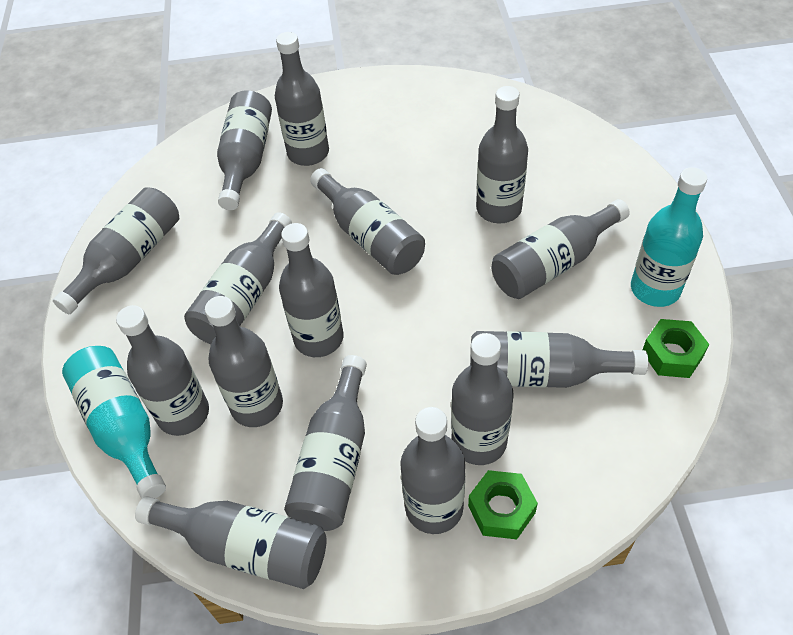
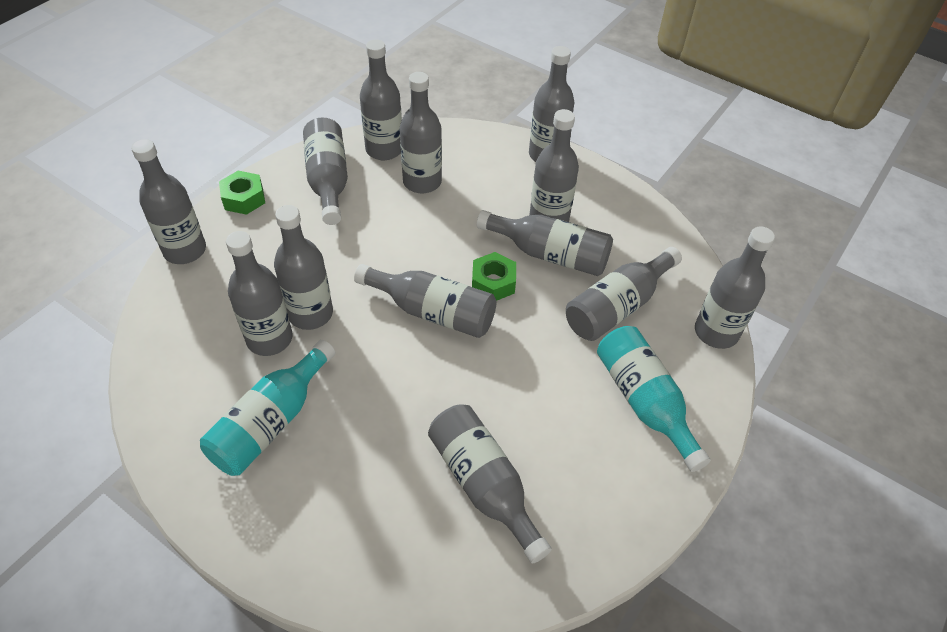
grey bottle: [53,187,179,315] [116,305,209,436] [135,496,327,589] [184,212,292,344] [205,296,283,427] [217,90,272,210] [275,32,329,166] [279,223,344,357] [284,355,367,531] [310,168,425,275] [400,407,465,534] [451,333,514,465] [470,331,648,388] [476,86,528,223] [491,199,630,299] = 15 -> [131,139,206,264] [226,231,293,356] [274,205,333,330] [303,118,348,225] [354,264,497,338] [360,39,402,160] [400,72,442,194] [428,404,552,564] [476,210,613,276] [529,46,574,162] [529,109,579,222] [566,247,682,341] [695,226,775,349] = 13

